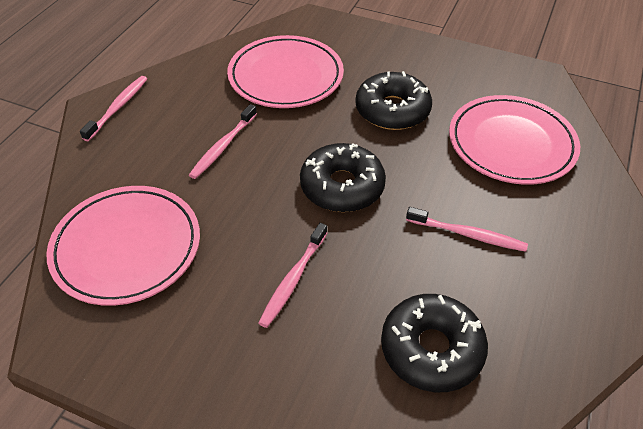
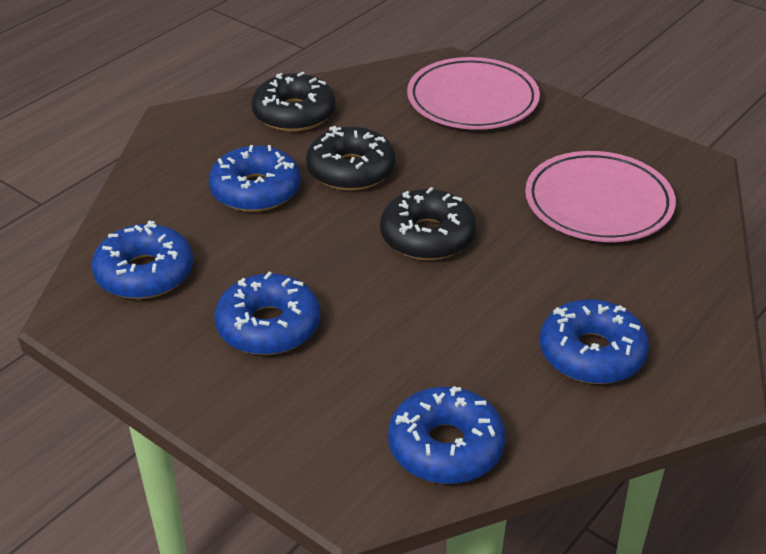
blue donut: none = 0 -> [92,220,193,299] [209,145,301,212] [215,272,320,355] [388,386,506,484] [540,299,649,384] = 5
pink plate: [46,186,200,306] [227,35,344,108] [449,95,580,185] = 3 -> [407,57,540,130] [525,151,676,242] = 2
pink toothbrush: [80,76,147,141] [189,104,257,179] [258,223,327,328] [406,207,528,252] = 4 -> none = 0

